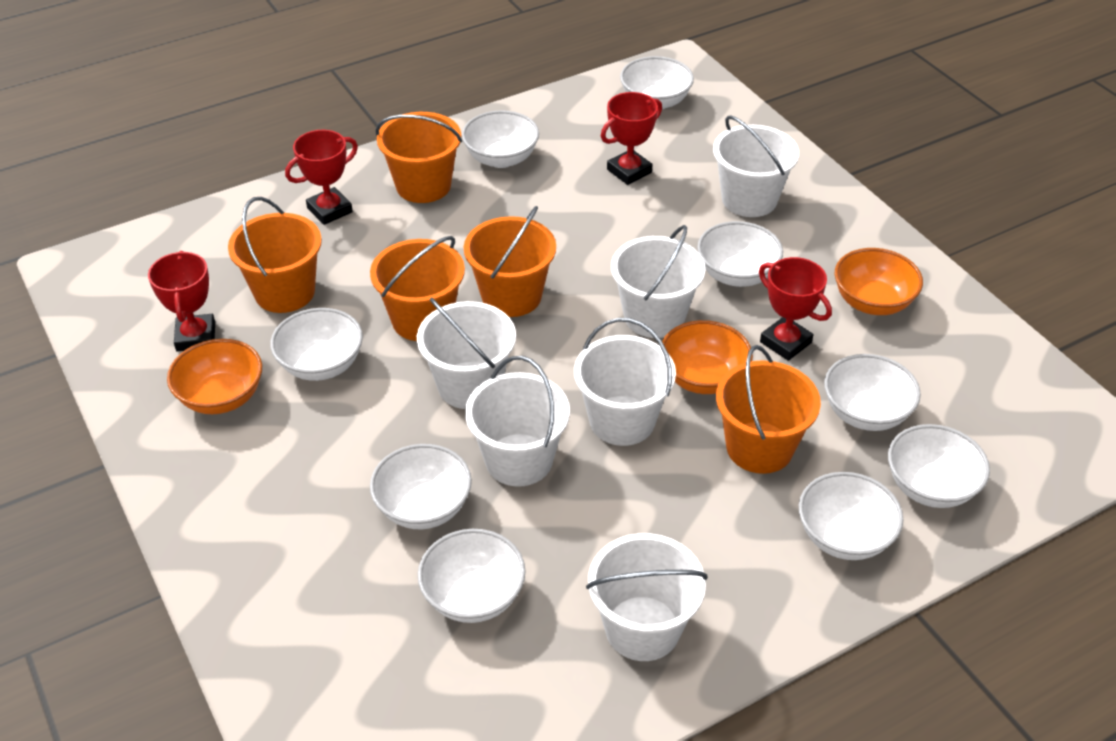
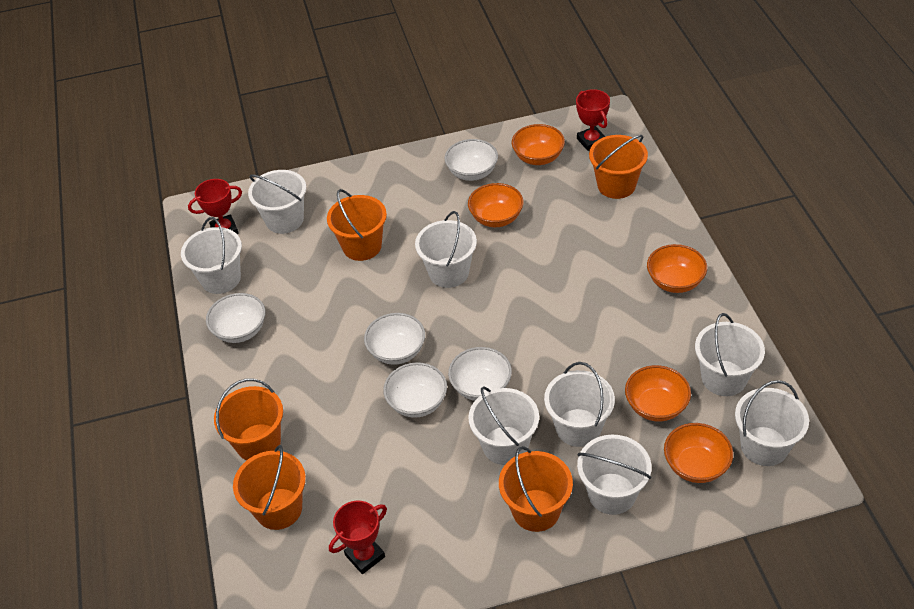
orange bowl: [167,339,262,414] [662,320,753,394] [835,248,923,315] = 3 -> [468,183,524,227] [512,124,565,165] [625,365,691,422] [647,244,707,293] [664,423,733,483] = 5
red trophy: [148,251,215,352] [285,130,358,225] [601,92,662,185] [759,257,832,361] = 4 -> [188,179,242,234] [329,501,387,574] [576,89,610,151] = 3
white bowl: [270,308,363,381] [370,444,472,529] [418,529,526,623] [462,110,539,168] [620,56,694,109] [697,221,783,287] [799,472,903,560] [824,354,921,431] [888,424,990,508] = 9 -> [206,293,265,343] [364,313,425,365] [383,362,447,418] [445,139,498,181] [448,347,512,401] = 5
white bucket: [417,298,516,409] [465,356,570,487] [574,318,676,446] [586,533,707,661] [611,225,705,338] [713,116,799,217] = 6 -> [181,217,242,294] [248,170,306,234] [415,211,477,288] [468,386,539,465] [544,362,615,447] [577,434,652,515] [695,313,765,396] [735,380,809,466] = 8

